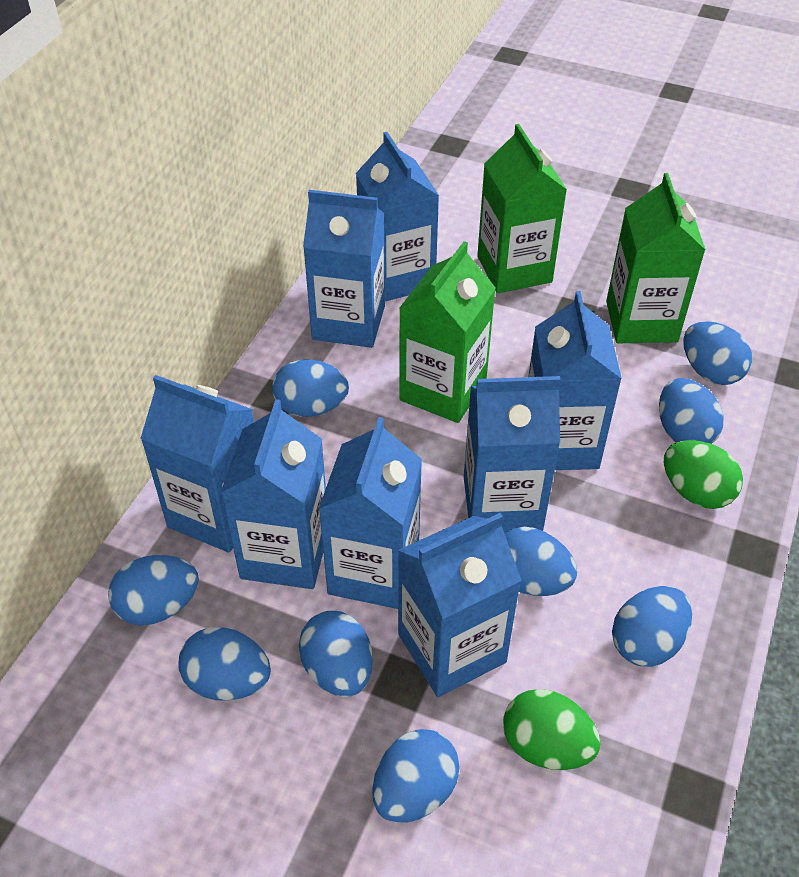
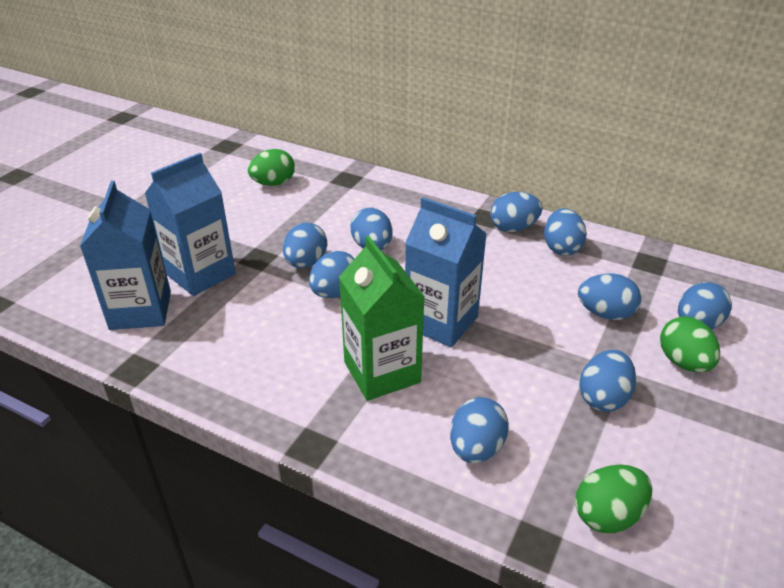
blue carton: [140,375,254,553] [221,399,326,589] [303,190,385,348] [319,417,422,609] [356,132,439,301] [398,513,522,697] [464,376,561,533] [528,291,622,470] = 8 -> [80,181,171,330] [145,153,236,296] [405,197,487,347] = 3
green carton: [399,241,496,423] [477,124,567,293] [606,173,706,343] = 3 -> [339,236,425,401] = 1
green egg: [503,689,601,770] [664,440,743,509] = 2 -> [248,149,295,186] [575,465,652,533] [660,316,720,373] = 3

